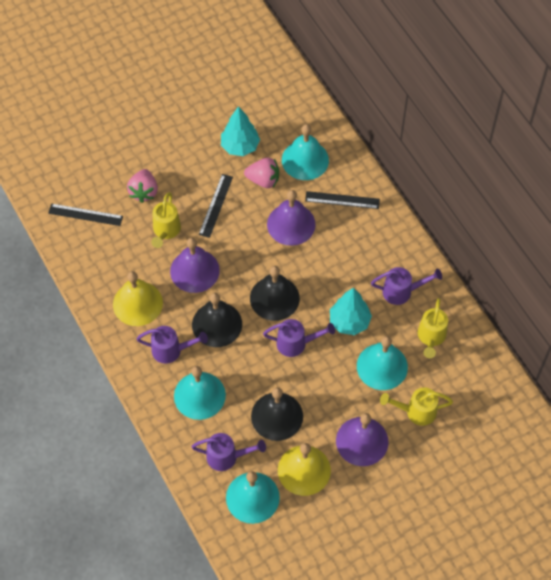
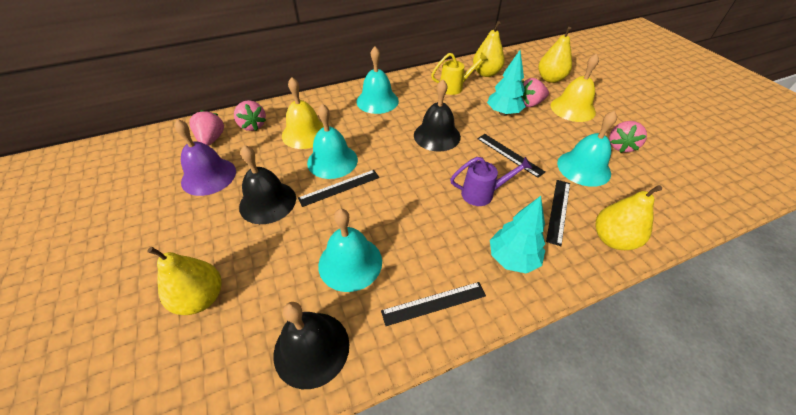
black ruler: [48,203,123,226] [199,174,233,238] [305,191,380,209] = 3 -> [298,170,379,207] [381,282,486,326] [477,134,545,178] [546,180,570,246] = 4
pink strawberry: [127,169,158,203] [244,158,279,188] = 2 -> [189,110,224,146] [234,100,266,131] [521,78,549,107] [609,121,647,153] = 4
purple bell: [170,238,220,293] [267,190,316,246] [336,413,389,466] = 3 -> [174,119,236,196] = 1
purple watering can: [136,326,208,364] [191,433,266,471] [263,319,335,357] [371,267,442,305] = 4 -> [450,157,532,206] = 1
yellow pear: none = 0 -> [147,247,222,315] [473,21,505,77] [538,27,572,83] [595,185,662,250] = 4
yellow watering can: [151,192,181,248] [380,387,453,426] [418,298,448,358] = 3 -> [431,52,488,95] = 1

